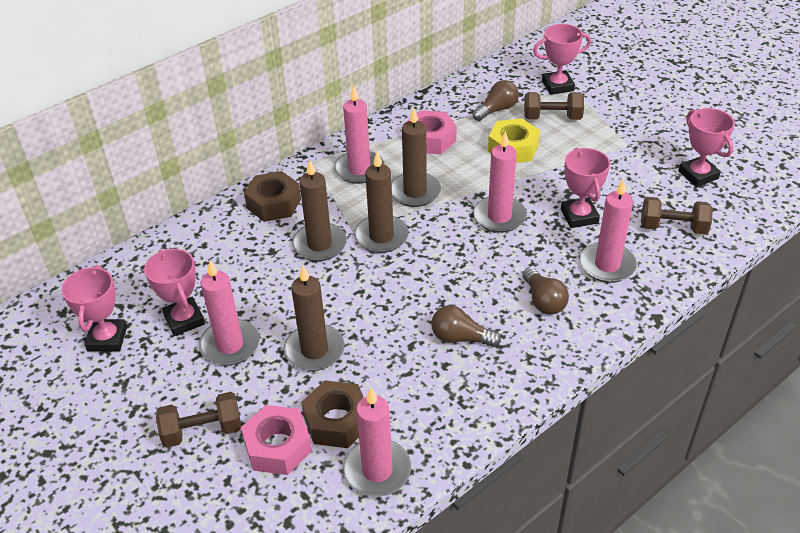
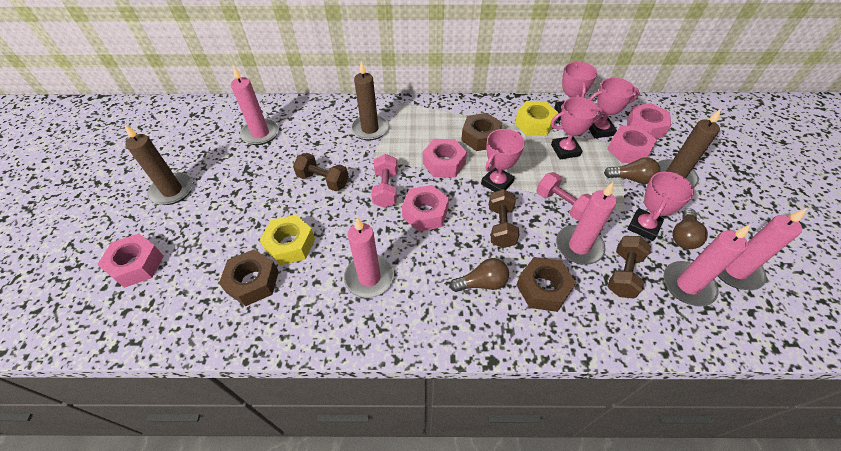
brown candle: [284,265,345,371] [292,160,347,261] [354,152,409,253] [392,107,441,207] = 4 -> [124,124,193,205] [351,61,389,141] [658,109,721,188] = 3
brown nut: [244,171,301,222] [301,380,364,448] = 2 -> [219,249,279,306] [461,113,502,151] [516,257,576,312] = 3
pink dumbbell: none = 0 -> [371,154,398,208] [536,172,591,221] = 2
pink nut: [241,405,312,475] [405,110,457,154] = 2 -> [97,233,164,288] [402,185,449,232] [423,139,467,177] [607,125,657,163] [627,103,671,139] = 5
yellow nut: [488,118,540,163] = 1 -> [260,215,315,265] [515,101,558,136] = 2

